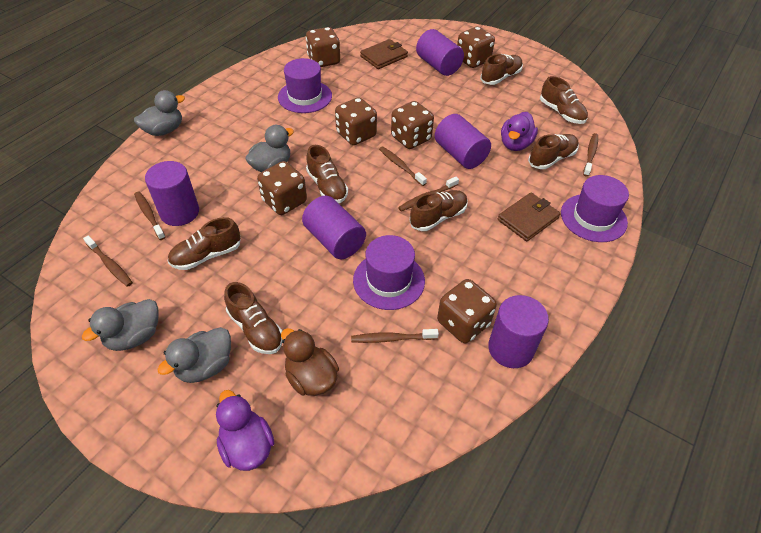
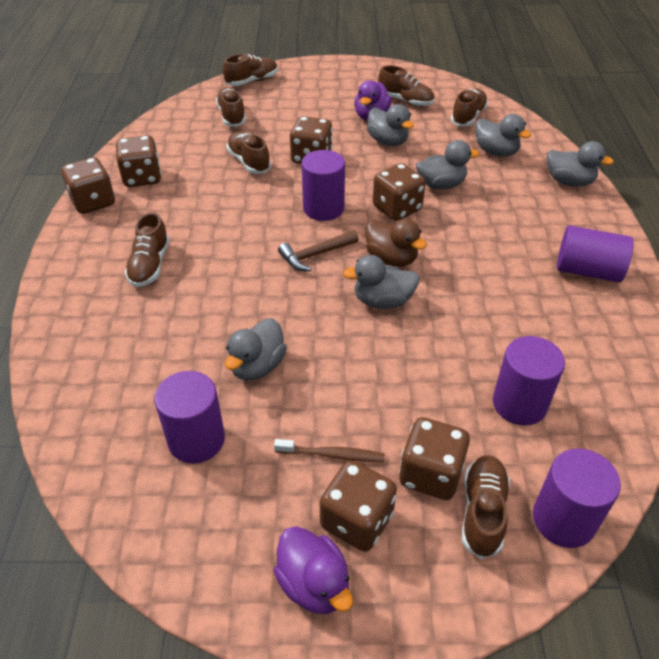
brown hammer: none = 0 -> [278,230,359,271] = 1
brown toothbrush: [83,236,133,287] [134,191,166,240] [351,329,439,343] [379,147,427,186] [398,177,459,211] [583,133,598,177] = 6 -> [274,439,385,462] = 1
brown wallet: [360,39,408,69] [498,193,561,242] = 2 -> none = 0
grey duck: [82,299,159,351] [134,90,185,136] [157,327,231,383] [245,125,294,172] = 4 -> [225,318,287,381] [343,255,420,309] [367,104,414,146] [416,140,479,190] [475,114,531,157] [547,141,614,186] = 6
purple hat: [278,58,332,113] [353,235,425,310] [561,175,629,242] = 3 -> none = 0

